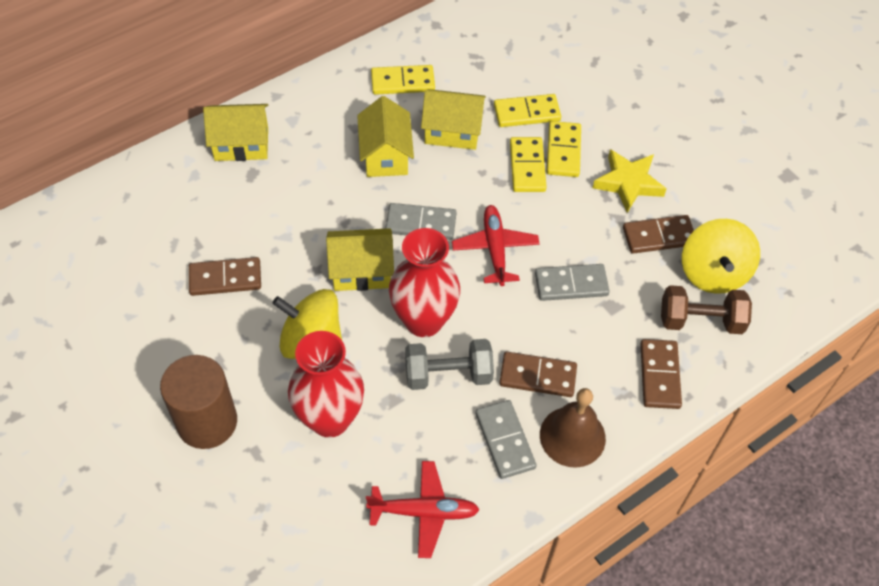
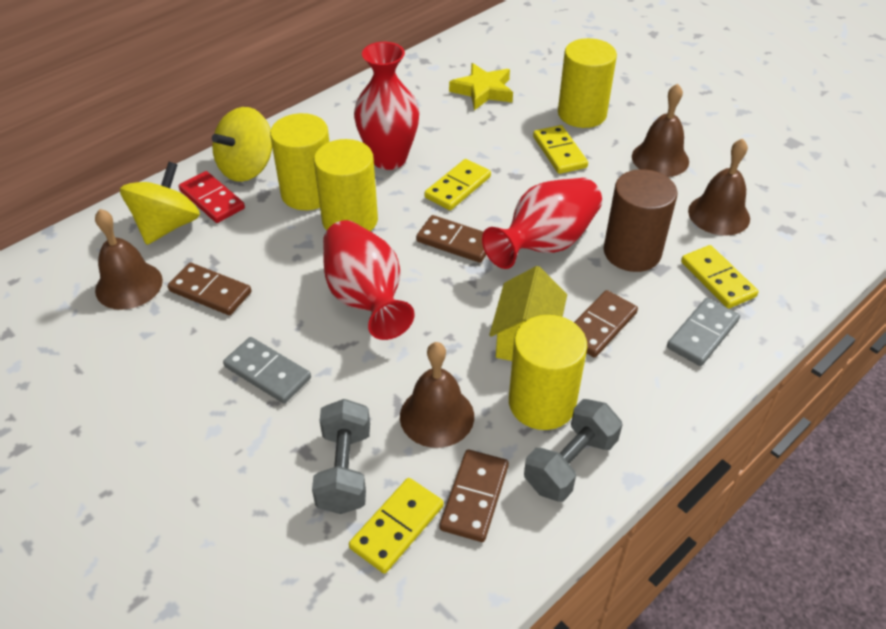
brown bell: [540,388,606,468] = 1 -> [95,209,163,310] [400,342,474,448] [632,84,689,177] [688,139,750,236] = 4
brown dumbbell: [661,285,752,334] = 1 -> none = 0
grey domino: [385,203,457,240] [475,400,537,479] [535,264,610,301] = 3 -> [223,337,311,404] [667,298,740,366] = 2
grey dumbbell: [405,339,494,390] = 1 -> [312,399,370,514] [524,399,622,502] = 2
red domino: none = 0 -> [179,171,245,223] = 1
red plane: [366,461,480,558] [452,205,540,286] = 2 -> none = 0
red vase: [288,331,364,438] [389,228,460,337] = 2 -> [323,220,415,340] [354,42,419,170] [482,178,602,269] = 3
yellow cylinder: none = 0 -> [270,113,329,210] [314,139,378,231] [509,315,587,430] [558,38,617,128] = 4
yellow house: [203,104,268,161] [326,228,394,291] [357,96,414,177] [421,89,486,150] = 4 -> [489,266,567,361] = 1

